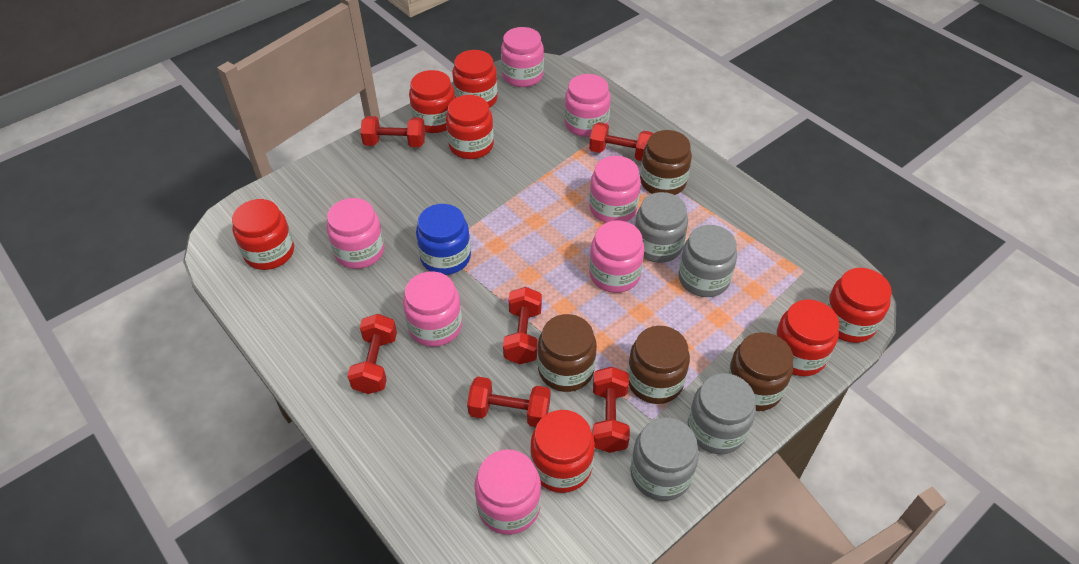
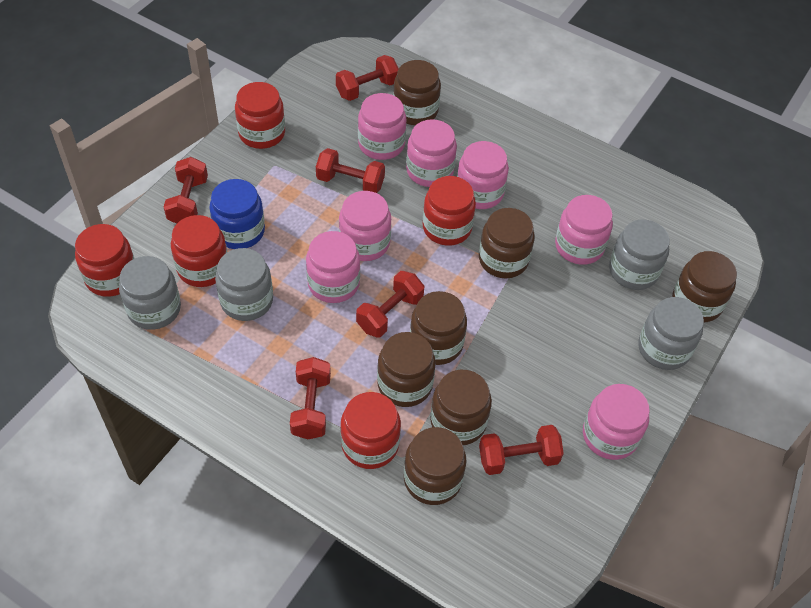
brown jar: [538,314,597,392] [627,326,690,404] [640,130,692,195] [727,332,793,411] = 4 -> [377,332,436,407] [393,60,441,125] [404,427,467,505] [410,291,467,365] [430,370,492,445] [479,208,535,278] [672,251,737,322] = 7
red jar: [232,199,294,270] [409,70,455,133] [446,95,494,159] [453,50,498,108] [530,410,595,493] [775,299,839,376] [826,268,892,343] = 7 -> [75,224,134,297] [171,215,227,287] [235,82,285,149] [340,392,401,469] [423,176,476,246] = 5

